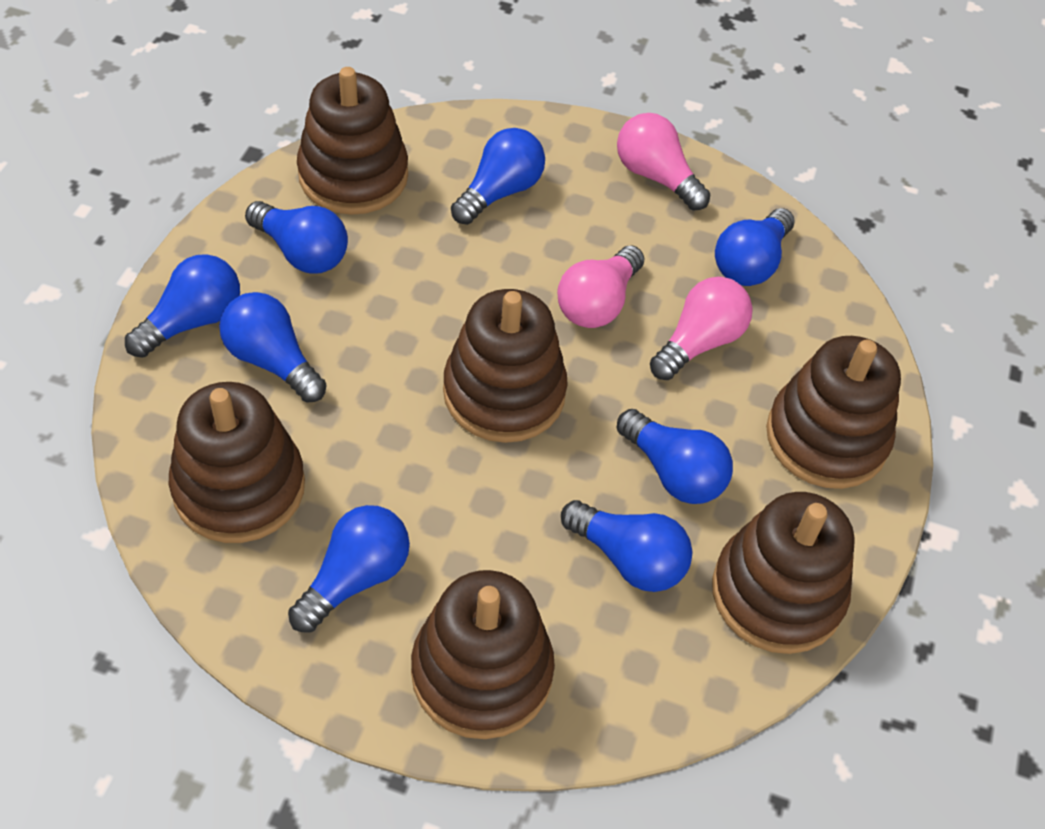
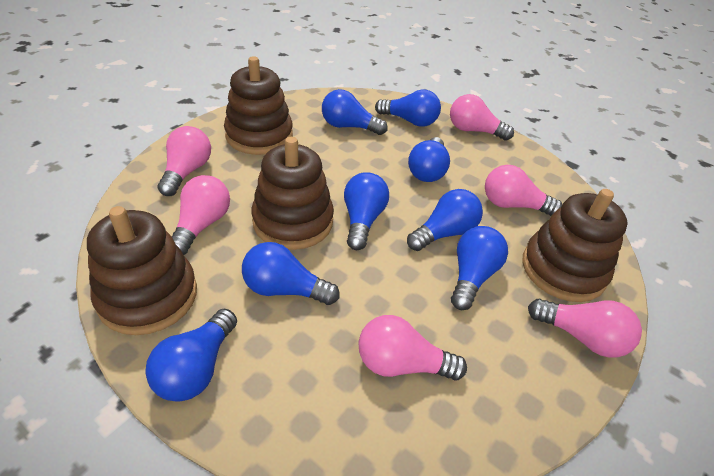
brown stacking toy: [169,382,305,543] [297,67,408,215] [411,570,555,739] [443,289,567,443] [712,492,855,654] [766,336,901,489] = 6 -> [87,206,197,335] [224,56,293,155] [251,137,334,250] [522,189,628,302] = 4
pink light bulb: [557,245,644,328] [617,113,711,211] [650,277,753,380] = 3 -> [158,126,211,196] [172,175,230,255] [359,315,467,380] [450,94,514,141] [485,165,562,216] [528,299,642,358] = 6

